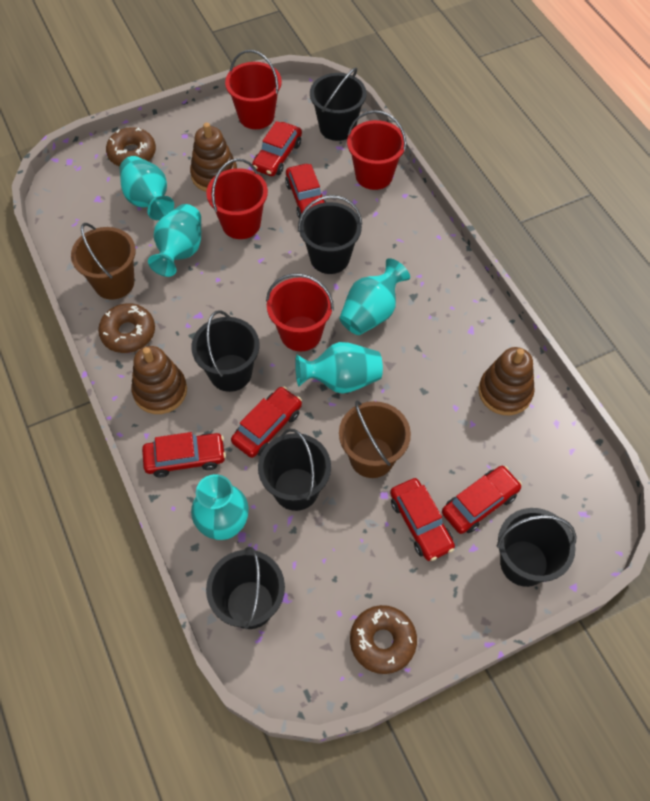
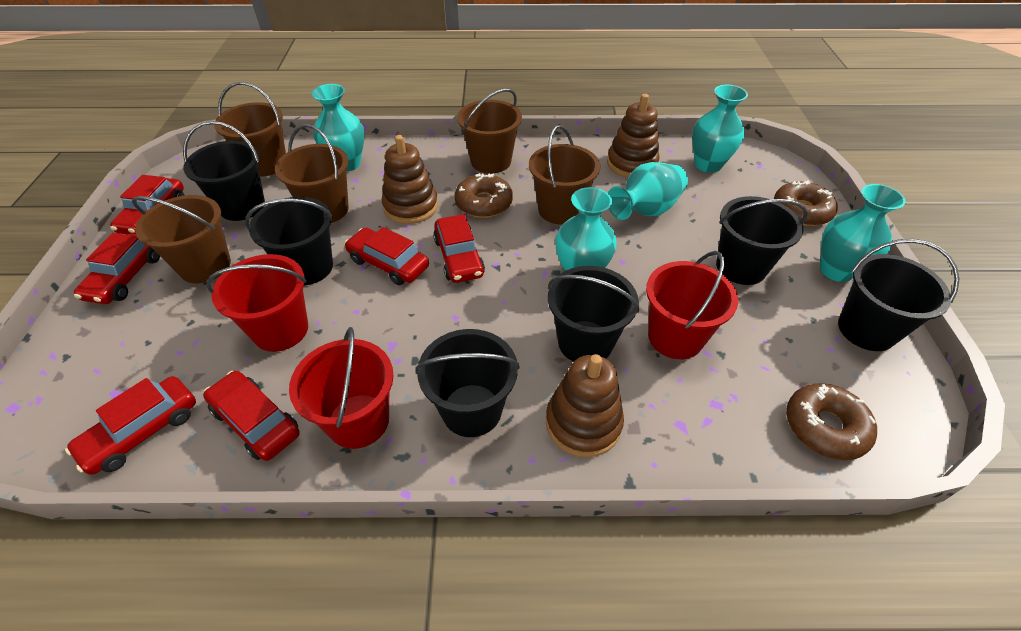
brown bucket: [71,223,136,300] [339,401,411,478] = 2 -> [132,195,231,283] [214,82,286,177] [275,124,349,223] [457,88,522,174] [529,125,600,225] = 5
red bucket: [206,158,268,239] [225,50,282,129] [266,273,334,351] [347,110,407,190] = 4 -> [207,254,308,352] [289,327,394,449] [646,251,738,359] = 3

